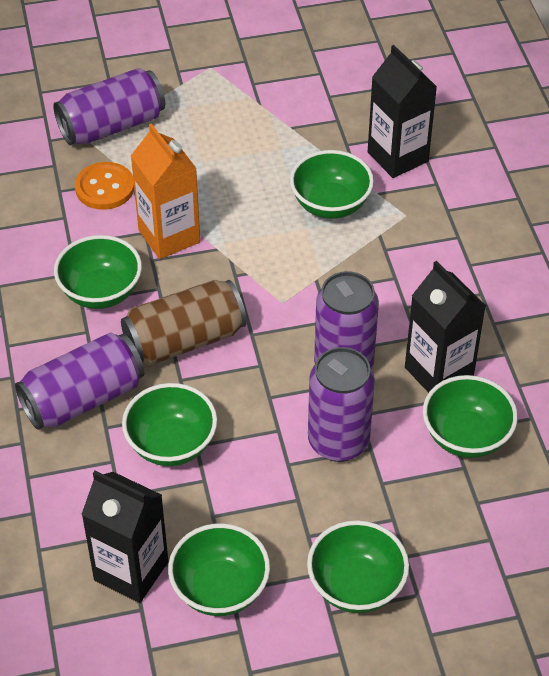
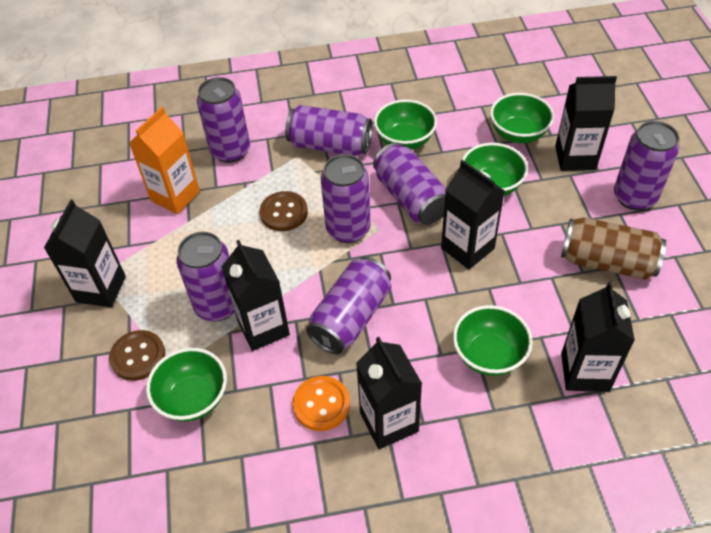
black carton: [81,471,168,603] [368,45,437,178] [405,261,486,393] = 3 -> [44,199,126,307] [221,240,290,351] [356,337,422,449] [441,160,505,269] [555,76,617,171] [561,282,635,392] = 6
brown button: none = 0 -> [109,330,165,381] [260,191,308,231] = 2
green bowl: [54,235,142,309] [122,383,217,466] [168,523,270,616] [290,150,374,219] [307,520,409,613] [423,375,518,458] = 6 -> [146,348,227,422] [374,99,437,150] [453,305,533,376] [462,143,528,196] [490,93,554,143] = 5
purple can: [15,332,145,430] [53,68,165,145] [308,347,375,462] [314,271,379,369] = 4 -> [176,232,235,321] [197,77,250,163] [285,105,372,156] [306,257,391,354] [320,154,370,243] [373,143,446,225] [614,121,680,210] = 7

